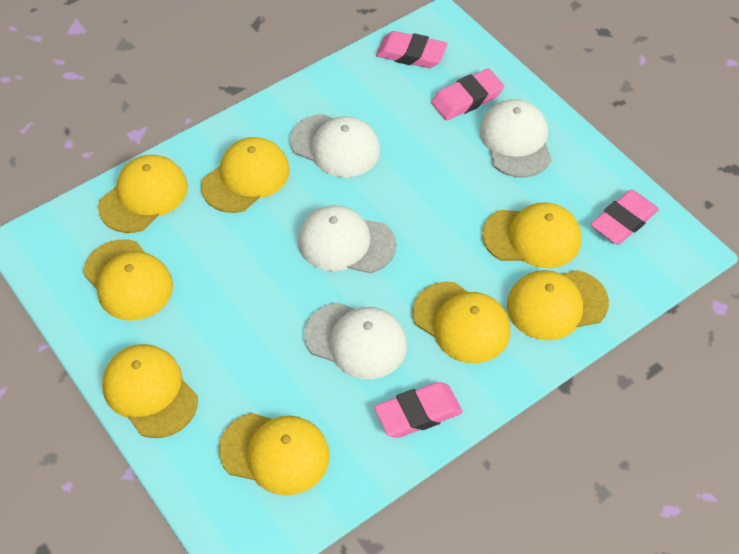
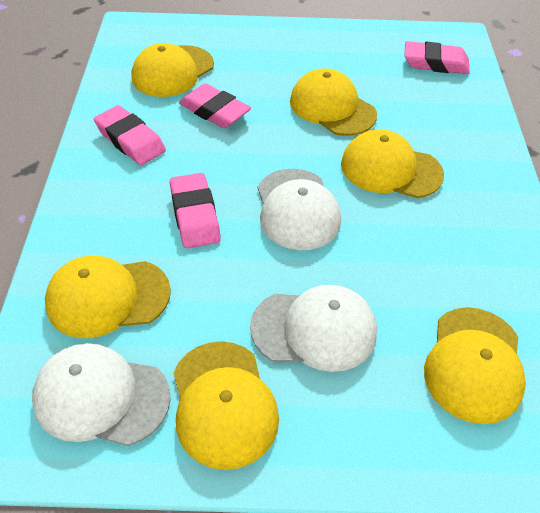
white cap: [290,114,380,177] [298,205,396,273] [304,302,407,379] [479,99,552,177] = 4 -> [32,343,171,446] [250,285,377,372] [258,169,341,250] = 3
yellow cap: [83,239,173,320] [98,155,188,233] [102,344,198,438] [201,137,290,213] [219,413,330,495] [413,282,511,363] [482,202,582,268] [507,270,609,341] = 8 -> [45,256,171,338] [132,43,214,97] [173,341,279,470] [290,68,377,136] [341,129,444,198] [424,307,526,424] = 6

